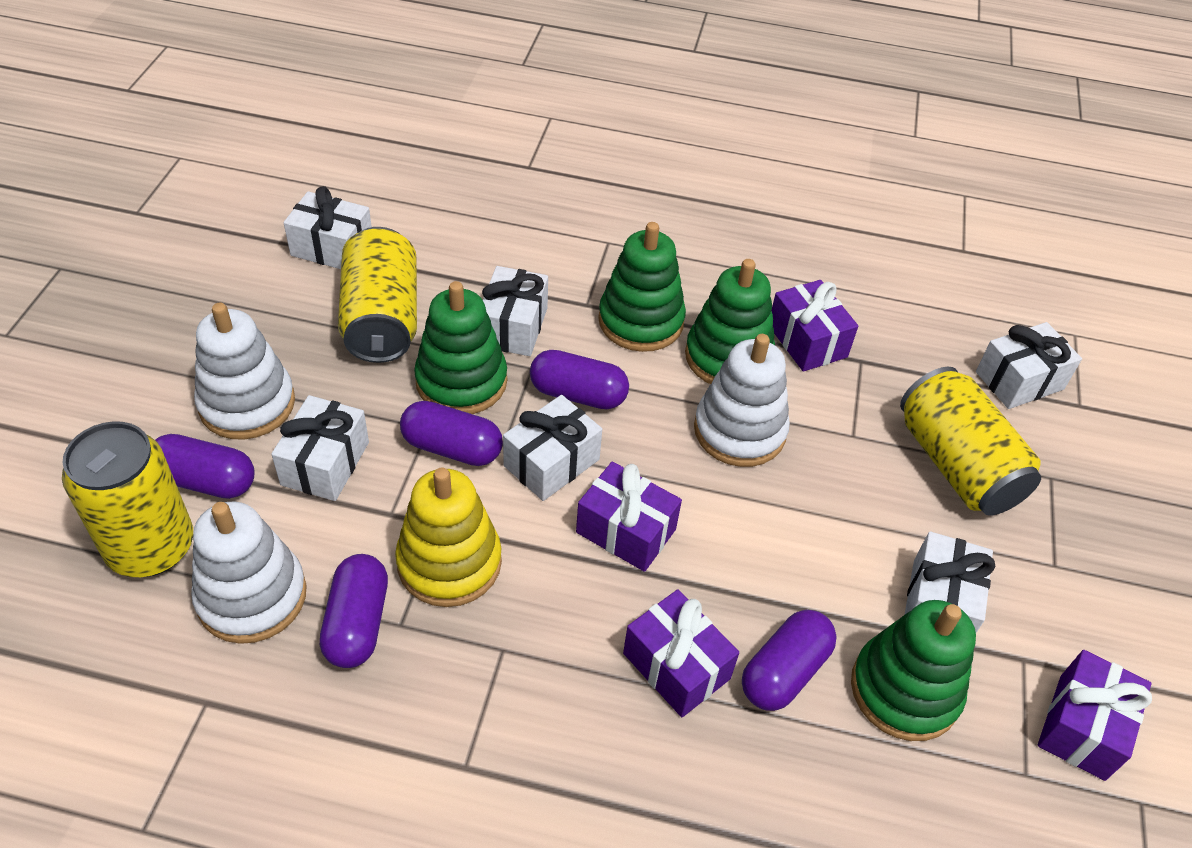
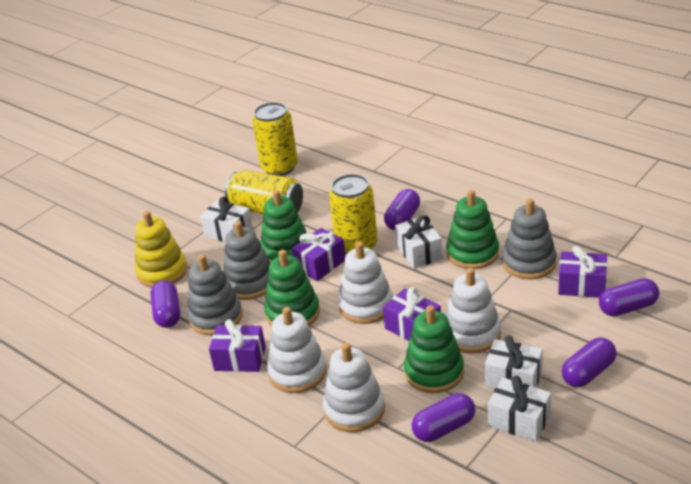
grey stacking toy: none = 0 -> [187,254,243,335] [223,221,270,300] [502,198,557,279] = 3
white gift: [271,395,369,501] [284,186,372,269] [482,266,548,356] [503,395,602,501] [905,531,995,633] [976,322,1082,409] = 6 -> [200,196,253,242] [395,215,443,269] [484,336,543,389] [488,376,551,442] = 4
white stacking toy: [191,501,307,644] [194,303,295,440] [694,334,790,467] = 3 -> [267,307,327,393] [323,343,385,432] [338,242,393,324] [446,268,501,354] = 4

